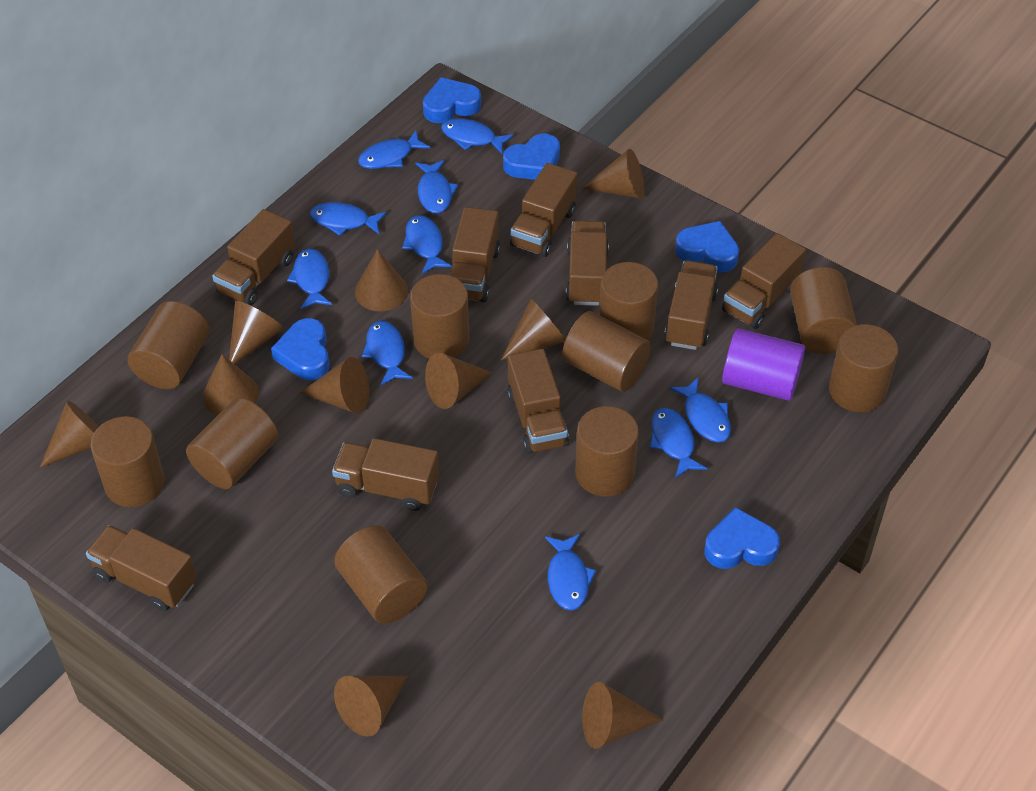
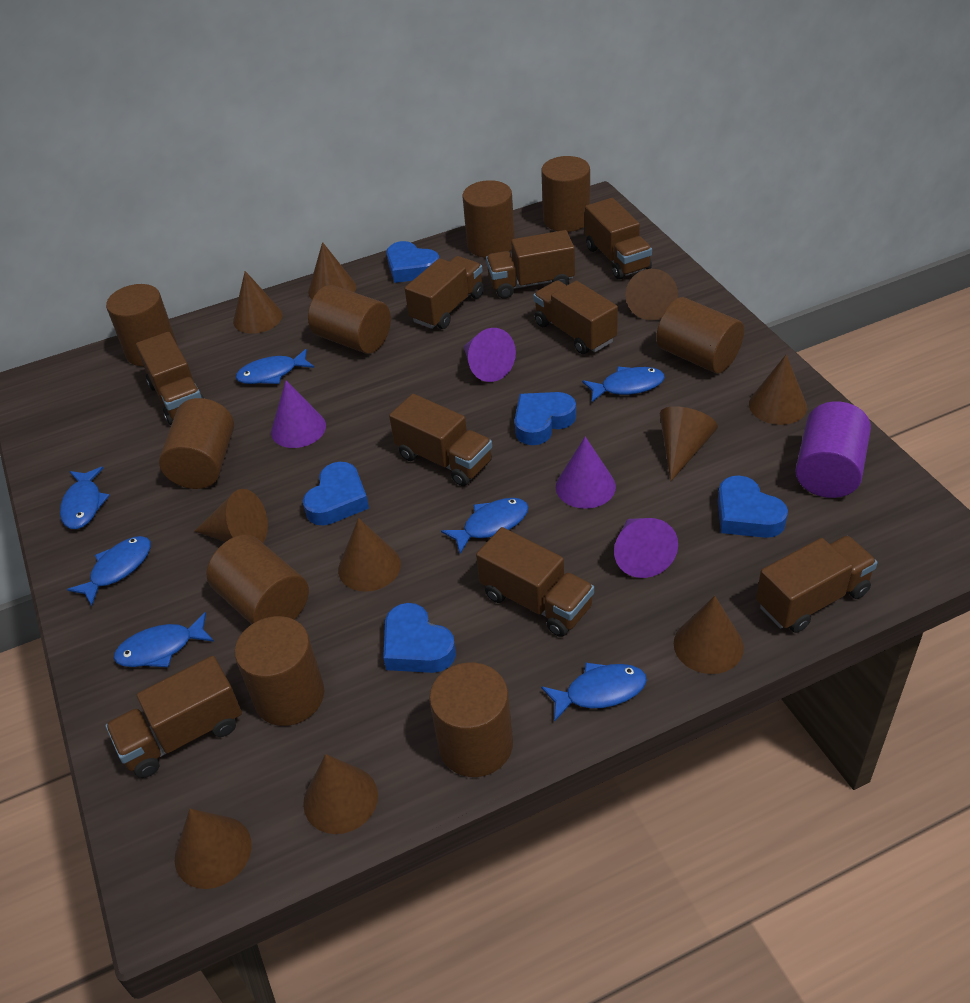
blue fish: [287,249,332,309] [310,202,387,236] [358,131,430,169] [362,321,413,385] [402,215,452,274] [415,160,458,214] [441,118,514,154] [545,534,596,610] [650,408,707,478] [670,377,731,442] = 10 -> [60,467,110,529] [67,536,151,606] [114,612,214,667] [236,349,314,384] [441,498,528,554] [541,663,647,722] [582,367,665,402] = 7
brown cylinder: [90,416,165,507] [128,301,209,389] [186,398,278,489] [334,525,428,624] [410,274,469,359] [562,311,651,392] [575,406,639,497] [599,262,658,340] [790,267,857,354] [829,324,898,412] = 10 -> [106,284,177,366] [159,398,234,489] [206,535,309,625] [235,616,324,726] [308,285,391,354] [429,662,513,777] [462,180,515,258] [541,156,590,232] [656,297,744,374] = 9
purple cone: none = 0 -> [271,380,326,448] [464,328,516,382] [556,436,616,509] [614,518,678,578] = 4

